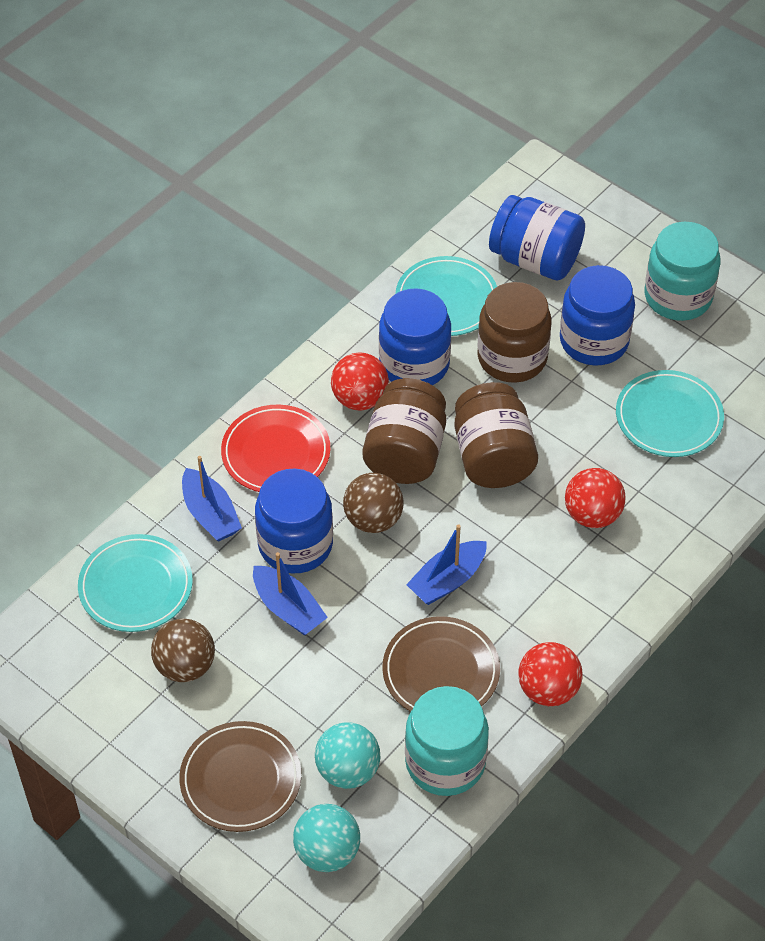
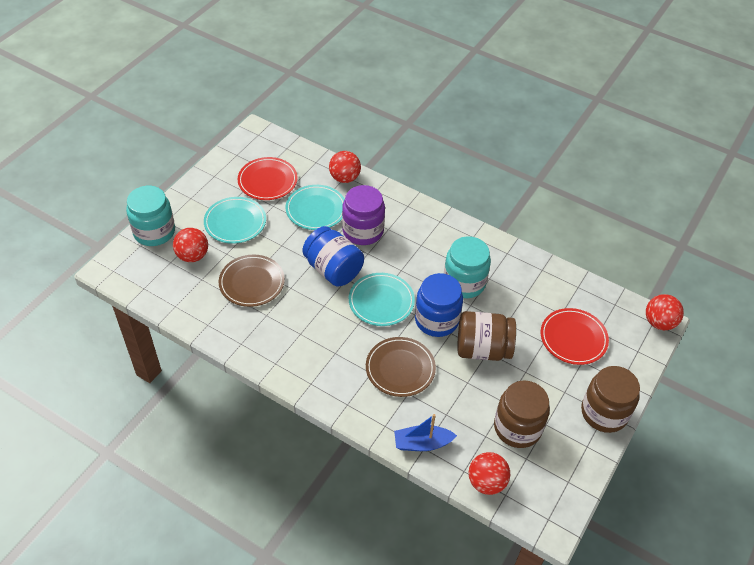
blue boat: [182,456,242,542] [253,552,328,635] [406,524,487,605] = 3 -> [394,414,457,451] = 1
blue jar: [255,468,333,573] [379,288,451,385] [489,195,585,280] [560,265,635,365] = 4 -> [302,226,364,287] [415,273,463,337] = 2
brown ball: [151,619,215,682] [343,473,404,533] = 2 -> none = 0
purple jar: none = 0 -> [342,185,385,245] = 1
red ball: [331,352,389,411] [518,642,583,706] [565,468,625,528] = 3 -> [173,228,208,262] [329,151,361,183] [469,452,510,495] [646,294,684,330] = 4
red plate: [221,405,330,492] = 1 -> [238,157,298,200] [541,308,609,365] = 2
turquoise ball: [293,804,360,872] [315,722,380,789] = 2 -> none = 0

